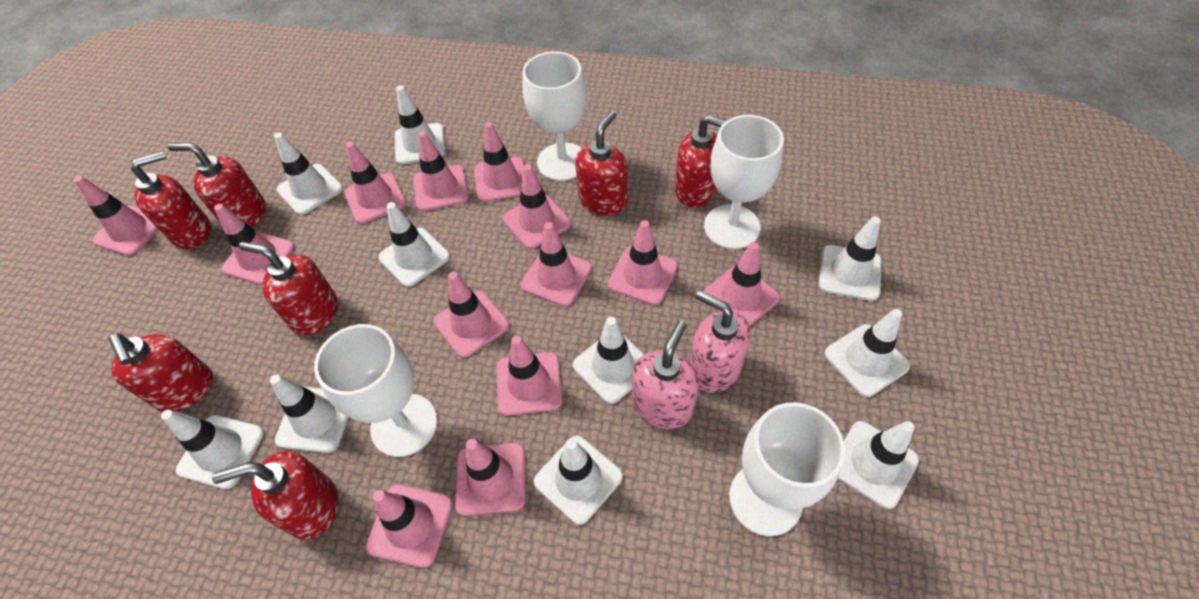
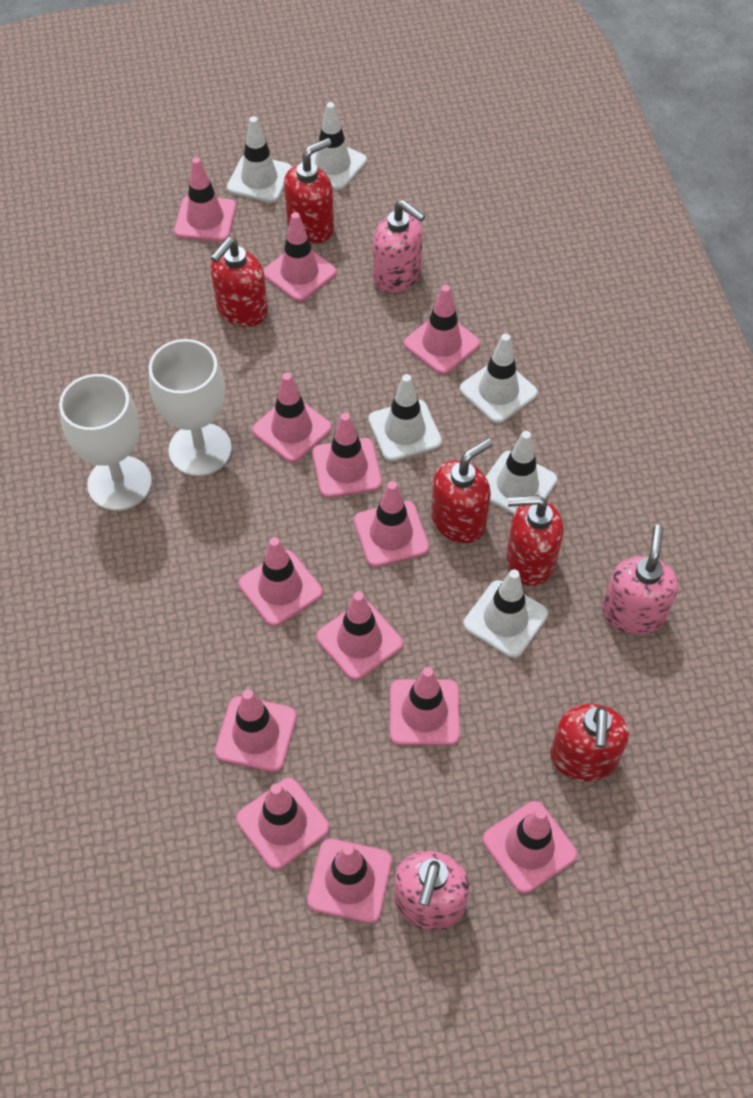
pink soap dispenser: [632,321,699,429] [690,290,751,393] = 2 -> [373,200,426,293] [394,851,470,931] [602,525,678,635] = 3
red soap dispenser: [108,333,213,412] [131,151,211,249] [167,143,266,228] [212,451,338,540] [239,242,338,335] [575,111,627,216] [675,115,727,207] = 7 -> [210,237,268,327] [284,138,334,244] [431,438,493,544] [506,495,563,586] [550,704,629,782] = 5
white goblet: [314,324,437,457] [523,51,586,181] [704,115,784,249] [729,402,845,536] = 4 -> [59,374,152,511] [149,339,232,476] = 2
white traffic cone: [161,410,264,489] [270,375,349,453] [274,132,343,215] [378,202,450,287] [395,86,445,164] [534,435,623,525] [573,317,644,404] [819,216,881,301] [824,309,910,397] [838,421,919,509] = 10 -> [227,116,292,203] [302,102,367,190] [368,374,442,462] [460,334,538,423] [463,569,548,658] [486,431,557,515] = 6

